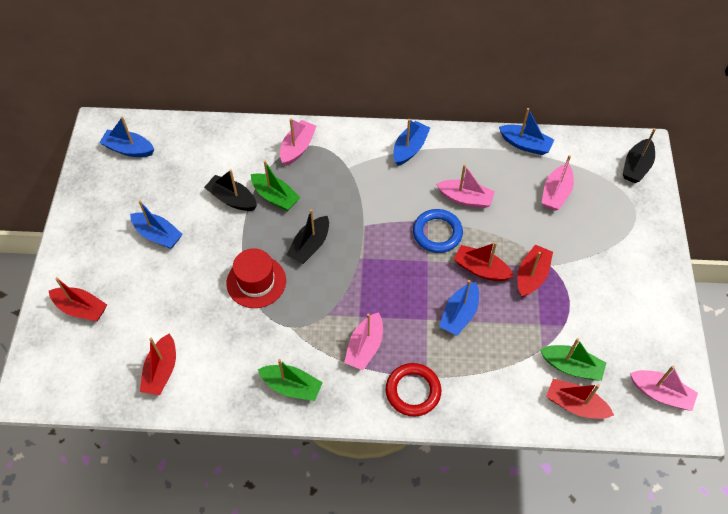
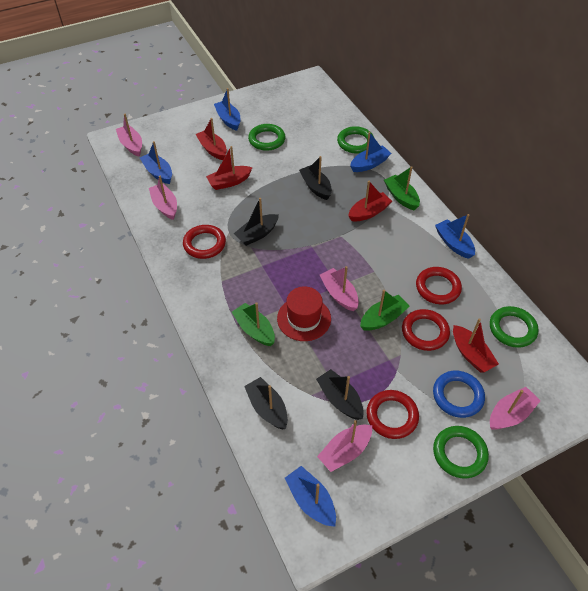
black boat: [204,169,257,211] [287,209,329,264] [623,128,656,183] = 3 -> [234,198,279,246] [244,377,288,430] [299,156,332,200] [316,369,364,420] = 4
green ring: none = 0 -> [248,124,285,151] [337,126,374,153] [433,426,489,479] [490,306,539,348] = 4
red boat: [49,277,107,321] [140,333,176,395] [453,242,514,281] [517,245,553,297] [546,379,614,419] = 5 -> [195,118,227,160] [206,146,252,190] [348,181,392,222] [453,318,499,373] = 4
red ring: [386,363,441,417] = 1 -> [183,225,226,259] [366,390,419,439] [402,309,450,351] [416,267,462,304] = 4

